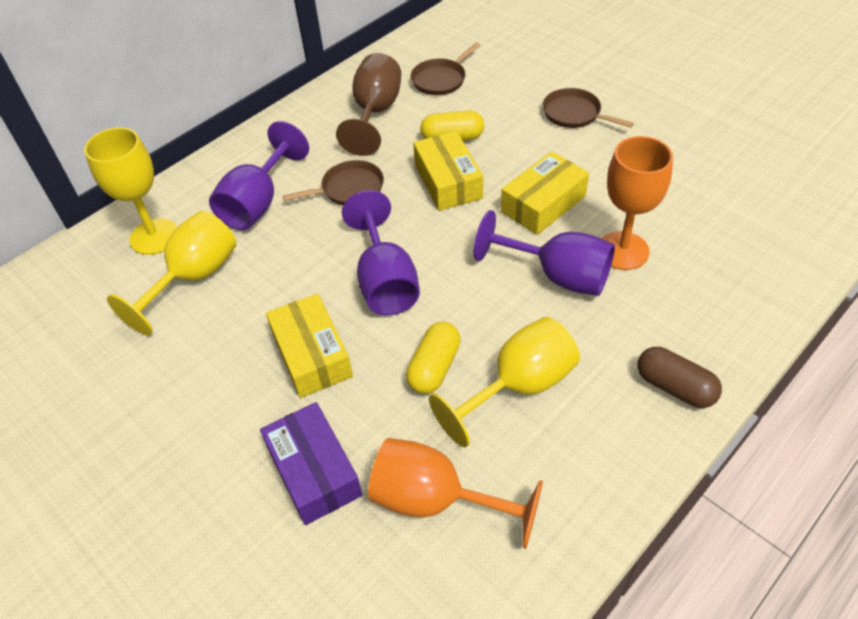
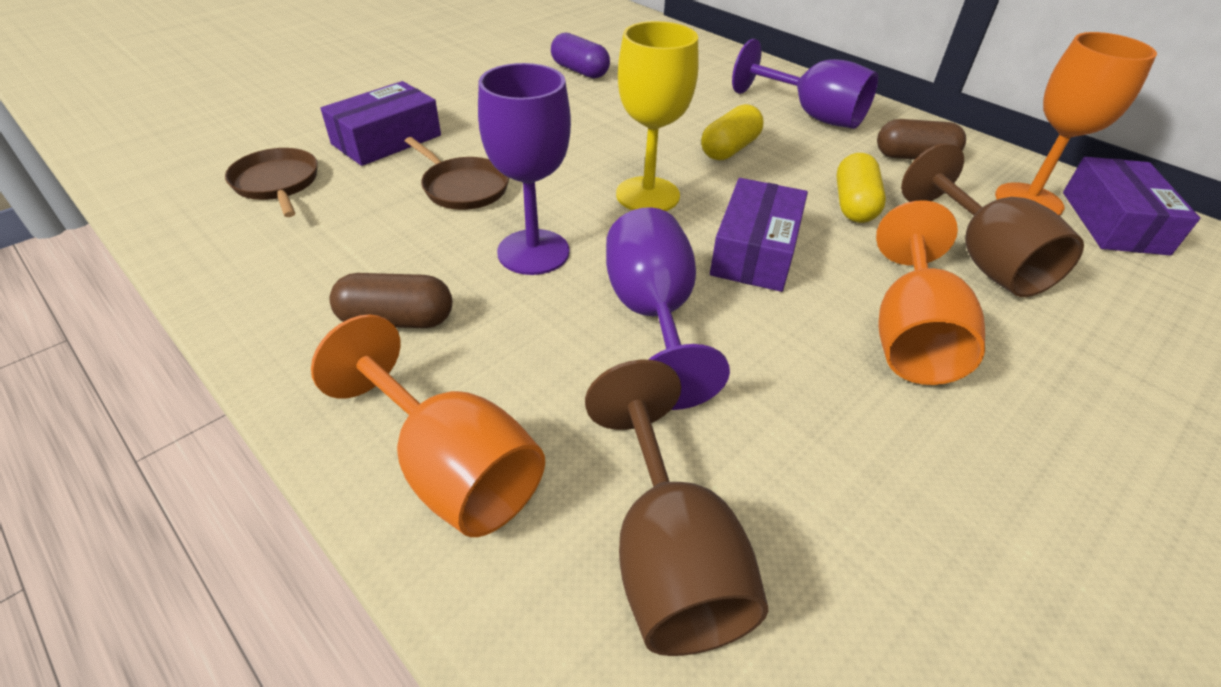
brown capsule: [637,347,722,408] = 1 -> [329,273,452,328] [877,119,966,160] = 2
brown goblet: [336,53,401,156] = 1 -> [585,359,768,656] [901,143,1084,297] = 2
brown pan: [283,160,384,205] [411,42,480,95] [542,88,634,128] = 3 -> [225,148,318,217] [405,137,509,210] = 2
orange goblet: [368,438,543,549] [601,136,673,270] = 2 -> [311,314,545,537] [876,200,985,385] [995,32,1157,216] = 3
purple box: [260,402,362,525] = 1 -> [320,81,441,166] [710,178,808,292] [1063,157,1200,255] = 3
purple capsule: none = 0 -> [551,33,610,78] = 1
yellow box: [266,294,353,398] [413,131,483,211] [501,151,589,235] = 3 -> none = 0
yellow goblet: [84,127,177,255] [107,211,236,335] [429,317,580,447] = 3 -> [616,21,699,211] = 1

